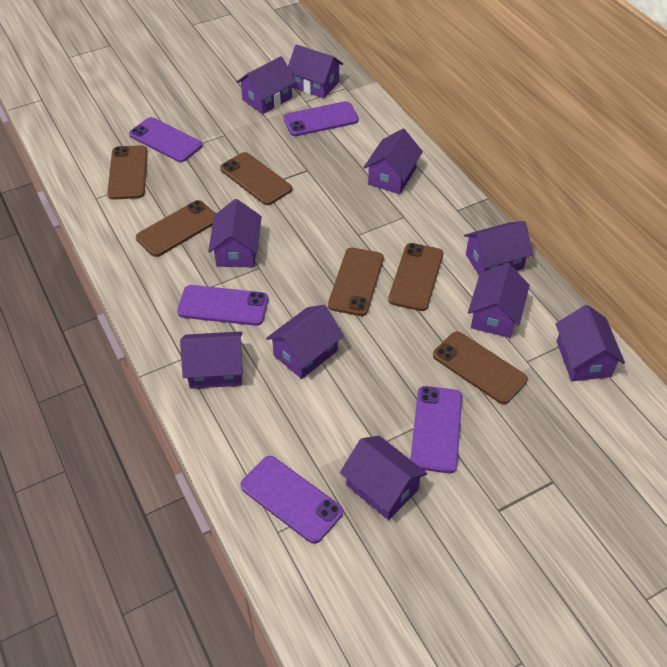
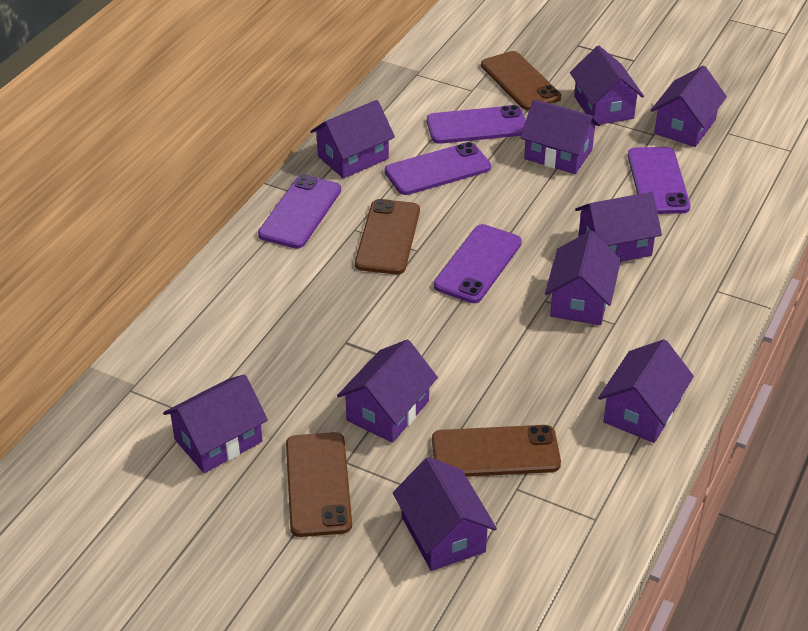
brown phone: [107,145,148,200] [136,200,216,257] [220,152,292,205] [328,248,384,316] [388,243,443,311] [433,331,528,404] = 6 -> [286,432,352,537] [355,199,420,274] [432,425,561,477] [481,51,561,110] = 4

